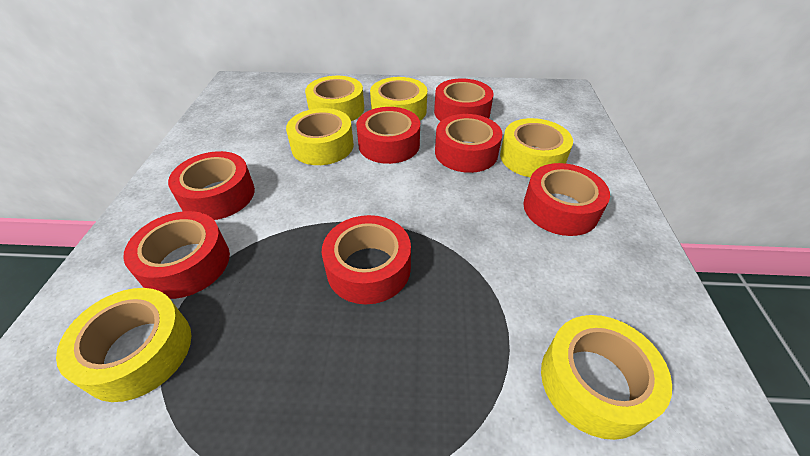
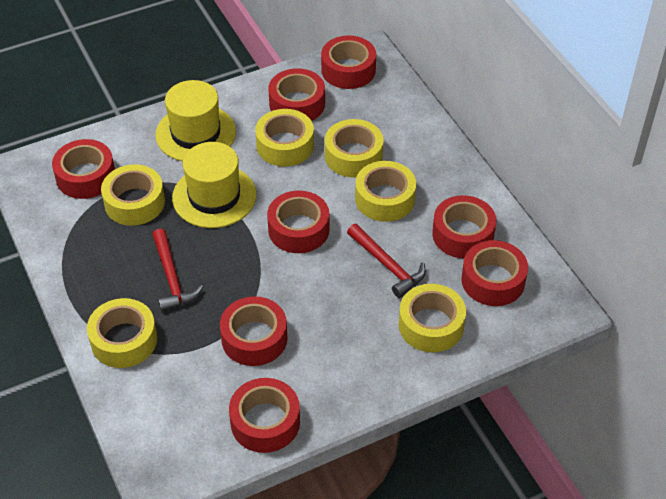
red hammer: none = 0 -> [152,228,203,312] [347,224,426,298] = 2
red tape: [123,211,230,299] [168,151,255,220] [322,215,411,304] [356,107,420,164] [434,78,494,121] [435,114,502,173] [523,163,610,236] = 7 -> [52,139,115,199] [220,296,287,366] [229,378,300,453] [267,191,330,253] [268,68,325,121] [321,36,376,89] [432,195,496,258] [461,240,528,306] = 8
yellow hat: none = 0 -> [155,80,236,161] [172,142,256,228] = 2

